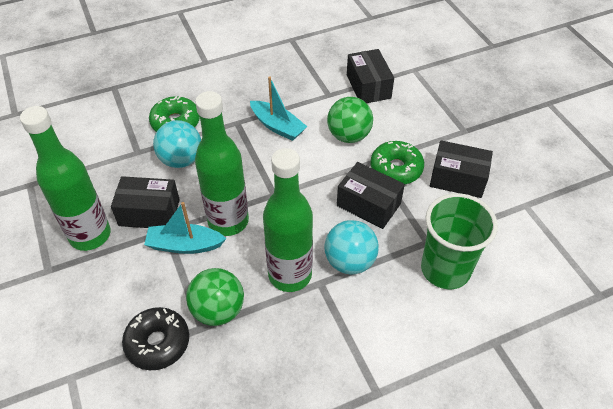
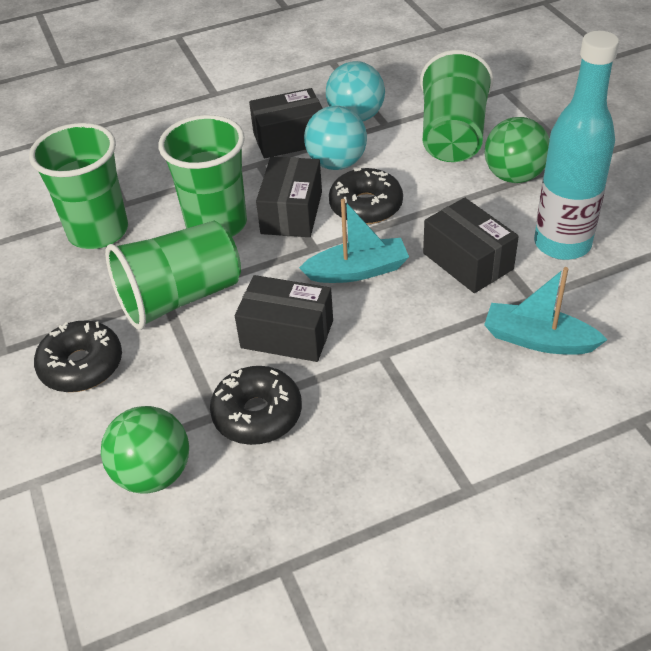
black donut: [122,307,189,370] = 1 -> [34,320,122,392] [210,366,302,445] [329,168,403,224] = 3
green bottle: [20,106,111,251] [195,91,249,236] [263,148,313,292] = 3 -> none = 0
green cup: [421,193,498,289] = 1 -> [29,123,128,249] [105,221,241,330] [159,115,247,237] [420,50,494,162] = 4
green donut: [149,96,200,132] [370,141,424,184] = 2 -> none = 0
turquoise bottle: none = 0 -> [534,31,619,260] = 1

